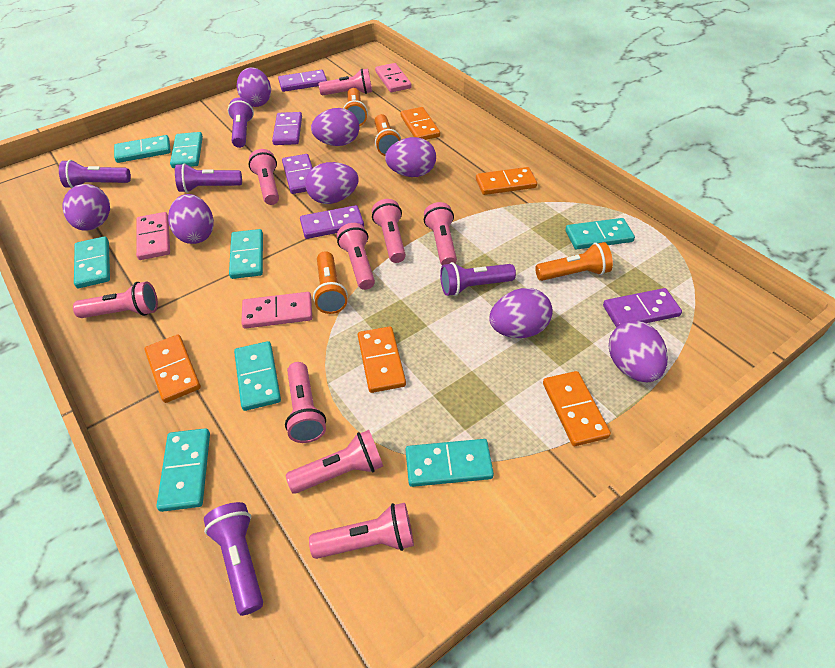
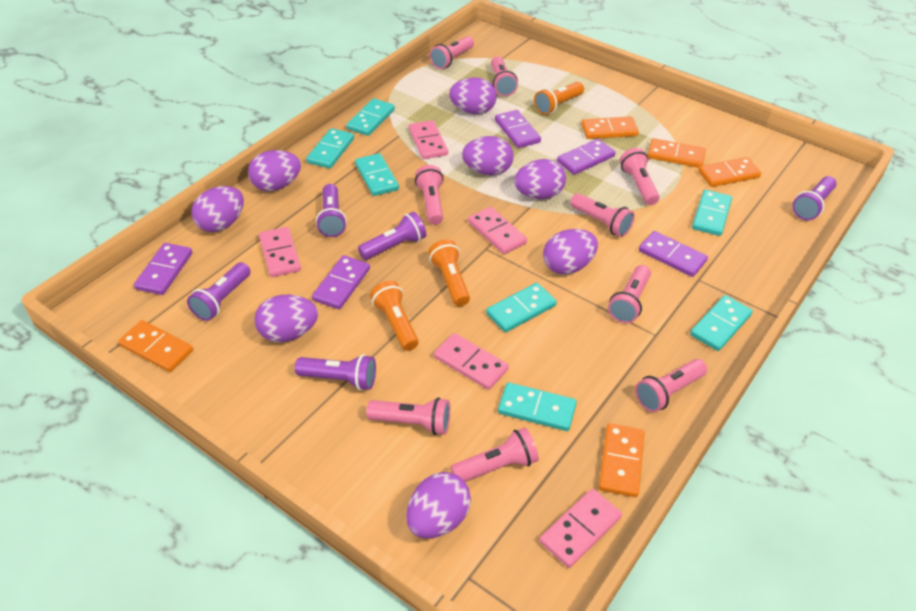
orange flashlight: [313,251,348,314] [343,88,368,126] [374,114,401,156] [535,242,613,281] = 4 -> [370,281,419,351] [428,239,470,306] [534,82,584,115] = 3
pink domino: [136,212,170,260] [241,292,312,329] [375,63,412,92] = 3 -> [259,227,301,277] [409,120,448,159] [434,333,509,390] [468,207,527,254] [539,489,622,568] = 5
turquoise domino: [74,236,110,288] [114,135,171,163] [157,428,210,512] [170,132,203,168] [229,229,263,279] [234,341,281,411] [406,439,494,487] [565,218,635,249] = 8 -> [306,128,354,169] [346,98,395,136] [355,153,399,196] [486,283,557,332] [498,382,577,431] [690,295,753,351] [692,190,732,236] = 7

